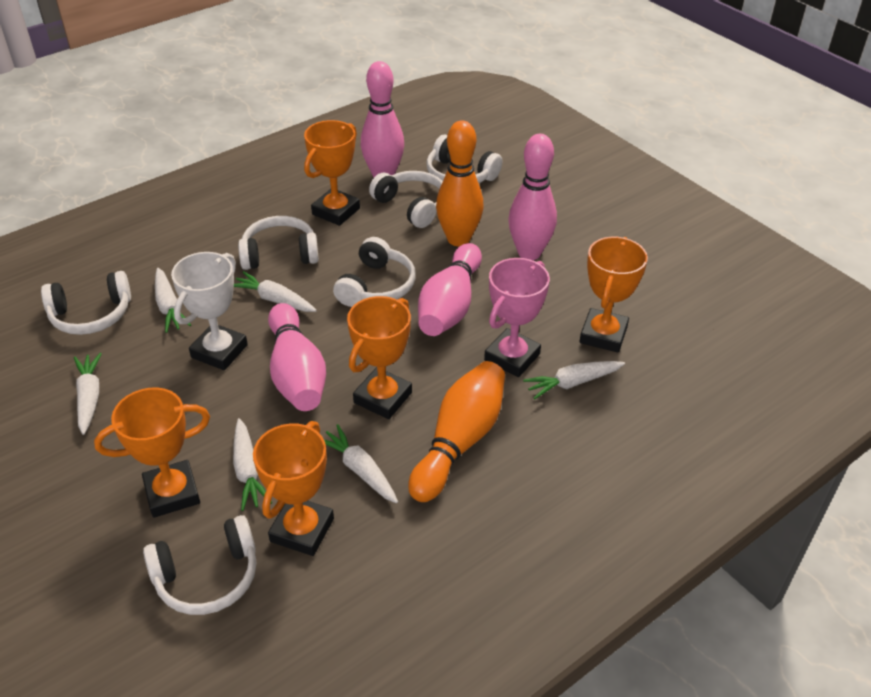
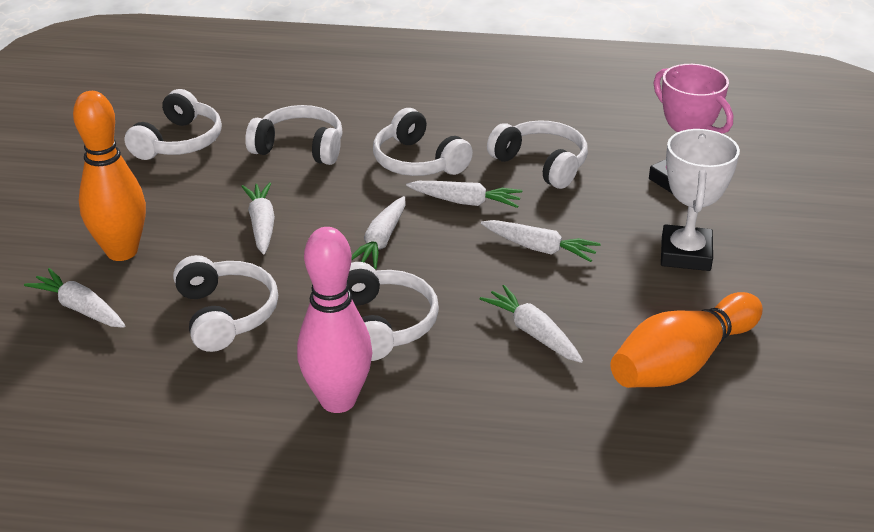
orange trophy: [94,387,210,518] [253,421,334,556] [304,120,360,226] [347,296,412,419] [580,237,648,353] = 5 -> none = 0
pink bowling pin: [268,303,326,411] [361,61,404,178] [418,243,482,336] [509,134,557,260] = 4 -> [297,227,373,413] = 1

